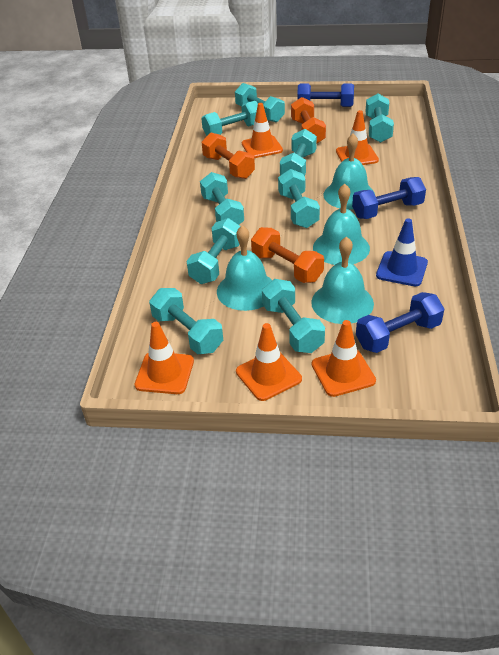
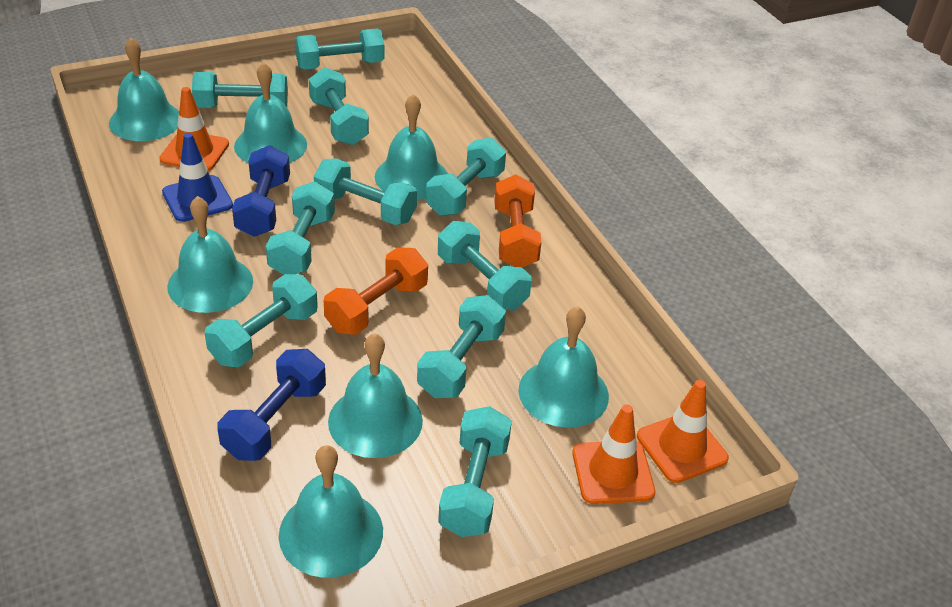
blue dumbbell: [297,83,354,107] [352,177,426,219] [356,292,444,353] = 3 -> [217,349,326,461] [232,145,290,237] = 2
orange dumbbell: [201,133,255,179] [251,227,324,283] [291,97,326,143] = 3 -> [324,248,428,335] [494,174,542,267] = 2
orange traffic cone: [135,322,194,394] [236,323,302,401] [242,103,283,158] [312,320,376,397] [336,110,379,165] = 5 -> [159,87,229,171] [572,404,655,504] [637,380,729,483] = 3
turquoise bell: [217,225,272,311] [311,236,374,324] [313,184,370,265] [324,134,375,210] = 4 -> [109,38,179,141] [167,196,253,313] [234,62,307,163] [279,445,383,578] [328,333,423,458] [375,94,448,200] [518,306,609,428] = 7
turquoise dumbbell: [149,288,223,354] [187,218,241,284] [200,172,244,225] [201,101,258,136] [235,83,285,123] [262,279,325,353] [278,169,320,228] [280,129,317,176] [365,94,394,143] = 9 -> [192,72,288,108] [205,274,318,367] [266,181,335,275] [295,28,384,70] [309,68,369,145] [314,158,417,225] [417,295,506,398] [426,138,506,216] [438,221,532,310] [438,406,512,537] = 10

